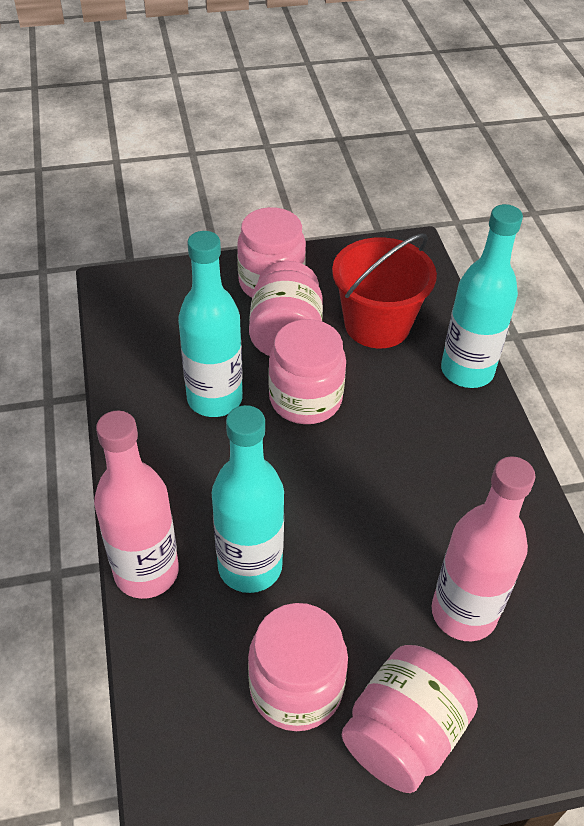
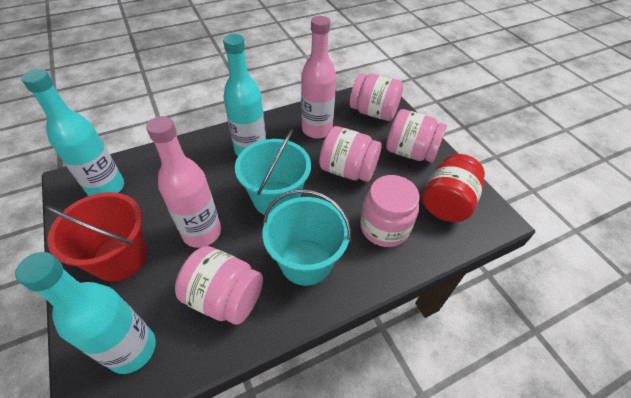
red jar: none = 0 -> [422,154,485,222] = 1
turquoise bucket: none = 0 -> [235,130,311,215] [262,189,351,286] = 2

